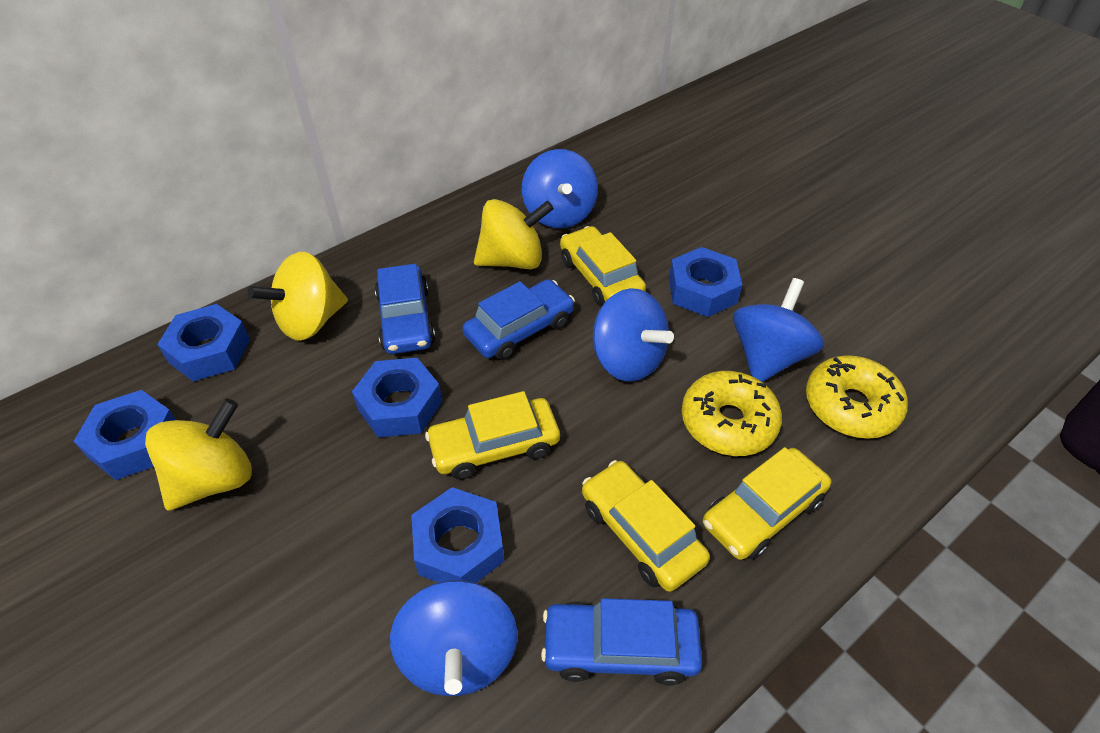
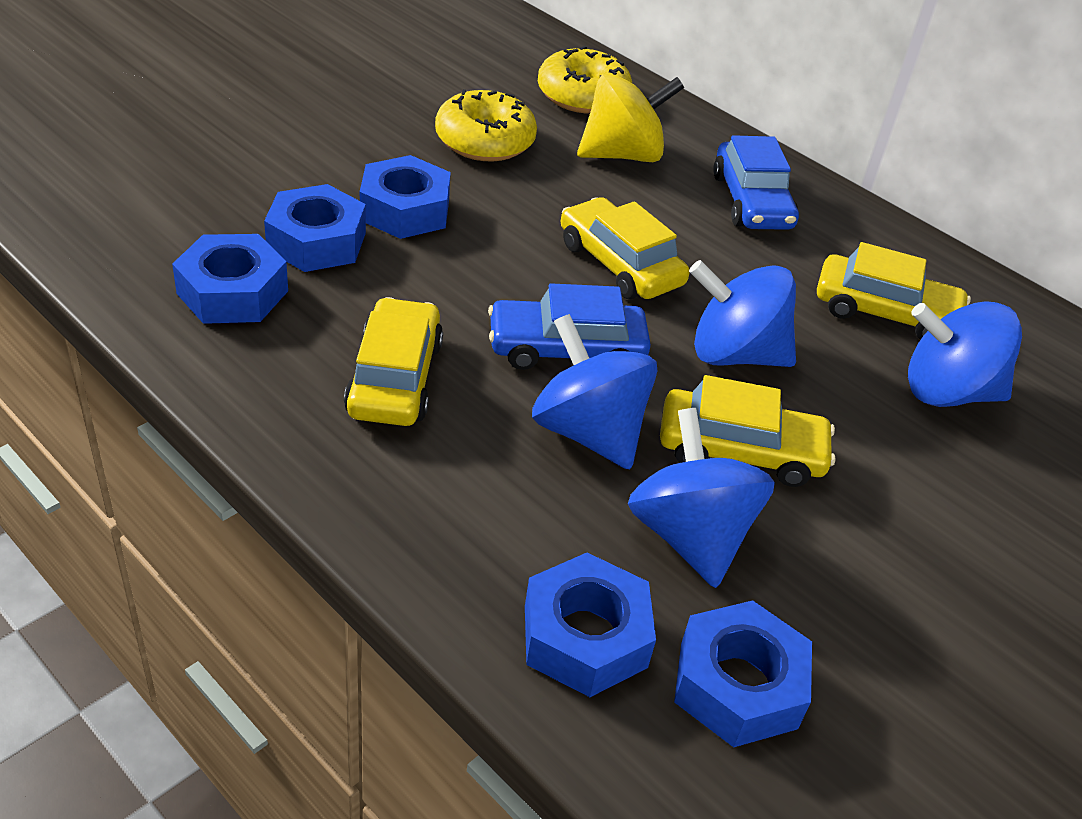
blue car: [375,264,435,354] [462,279,575,360] [541,598,702,686] = 3 -> [488,283,651,370] [713,135,799,230] = 2
yellow spinning top: [145,398,252,511] [248,252,348,341] [474,199,554,269] = 3 -> [577,73,684,162] = 1

